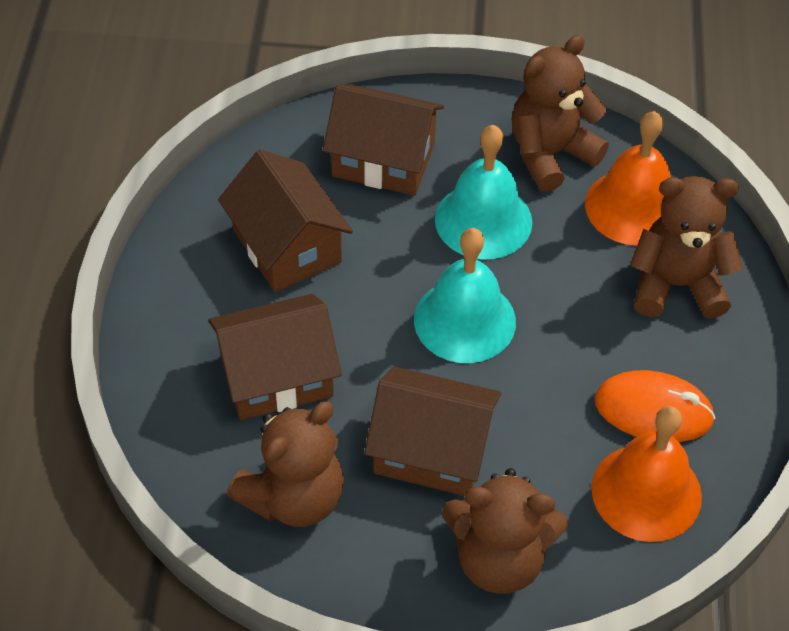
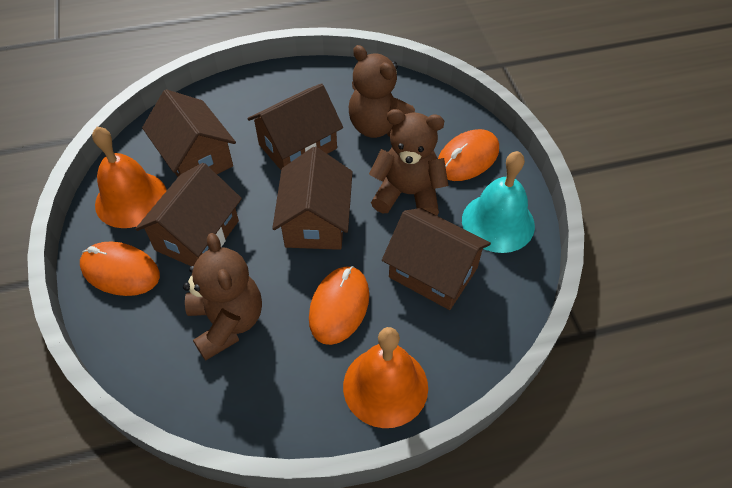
brown house: [208,294,342,420] [218,150,353,292] [323,84,444,196] [364,366,501,496] = 4 -> [135,163,242,266] [142,89,236,177] [247,83,343,170] [272,147,352,250] [382,208,491,310] = 5
brown teddy bear: [227,401,344,527] [442,468,568,594] [511,35,609,192] [630,176,743,319] = 4 -> [183,233,262,361] [349,45,416,138] [369,109,448,216] = 3
orange mouse: [595,370,715,442] = 1 -> [80,241,160,296] [309,266,369,345] [438,129,499,181] = 3
turquoise bell: [414,228,516,363] [435,125,532,259] = 2 -> [462,151,535,253] = 1

